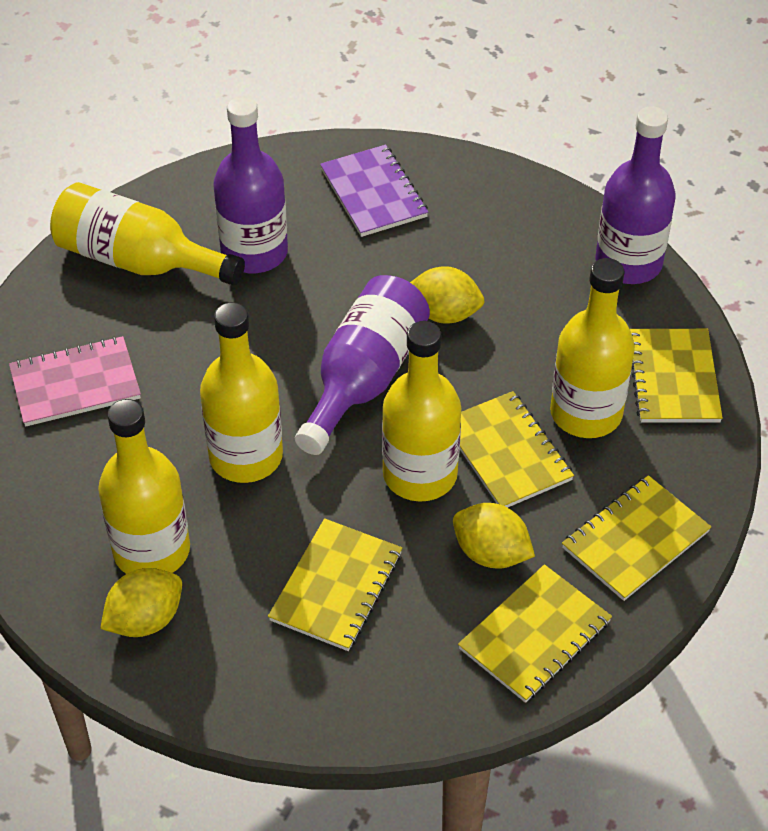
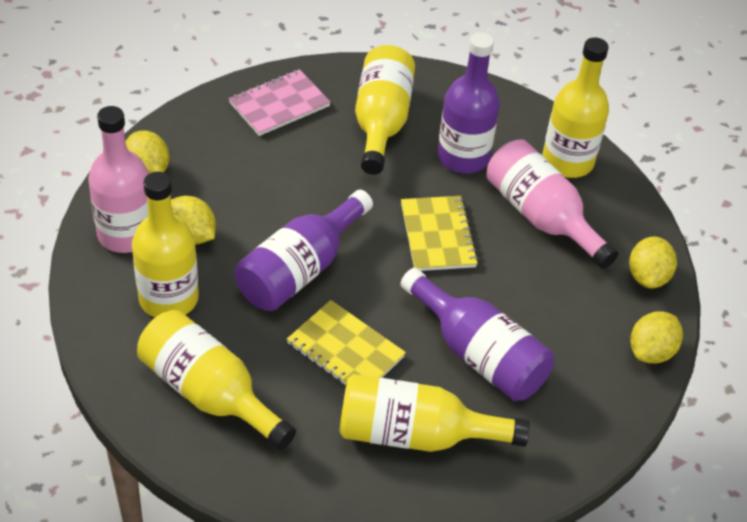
pink bottle: none = 0 -> [88,106,149,253] [486,139,619,269] = 2
purple notebook: [320,145,428,237] = 1 -> none = 0
yellow lemon: [100,568,182,637] [410,266,484,324] [453,503,535,569] = 3 -> [126,130,169,174] [171,196,216,245] [629,237,677,288] [630,312,683,364] = 4
yellow notebook: [268,518,402,651] [458,564,612,703] [460,391,574,508] [562,475,711,601] [630,329,723,423] = 5 -> [286,300,406,385] [401,196,478,271] = 2

